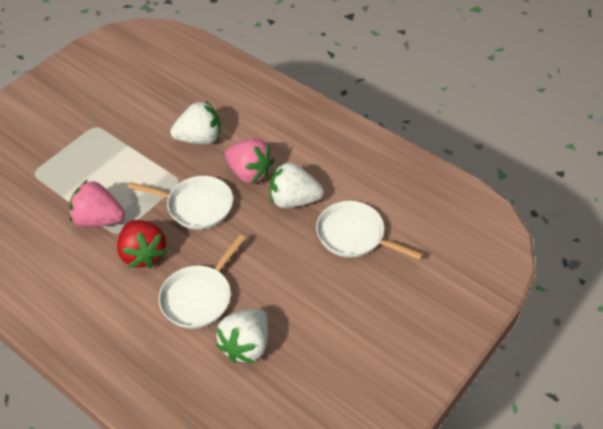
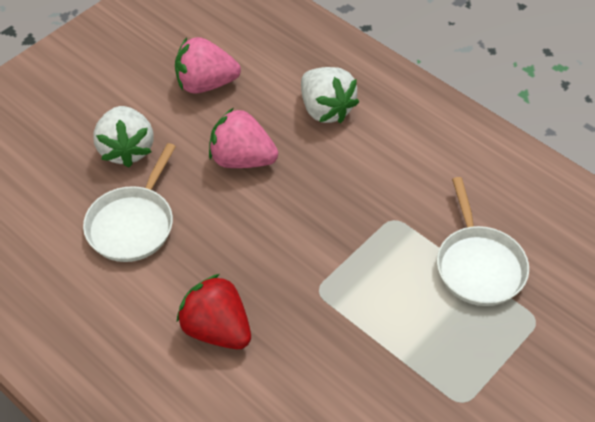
white pan: [127,176,233,230] [159,234,245,329] [316,201,423,260] = 3 -> [83,143,176,262] [437,177,529,306] = 2
white strawberry: [170,101,221,144] [216,308,268,363] [270,162,324,208] = 3 -> [93,106,154,167] [301,67,359,123] = 2

